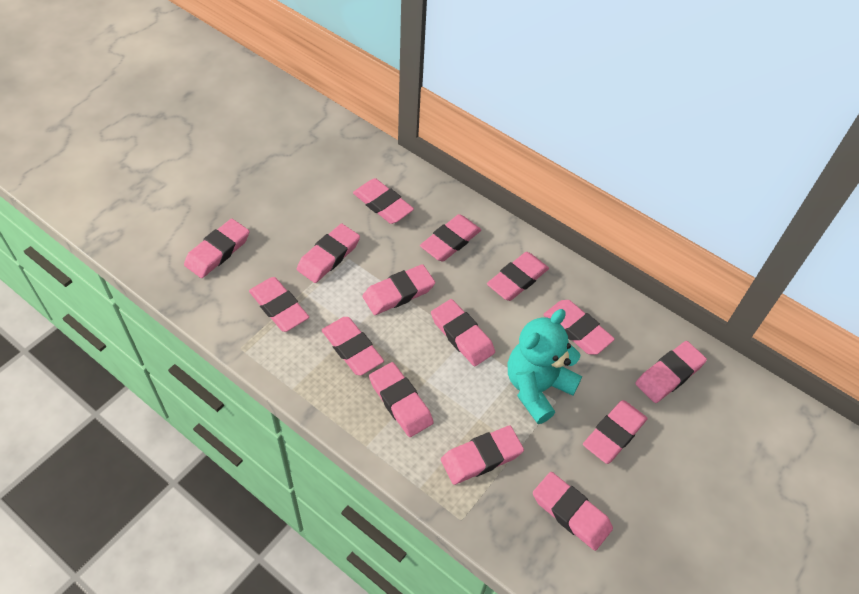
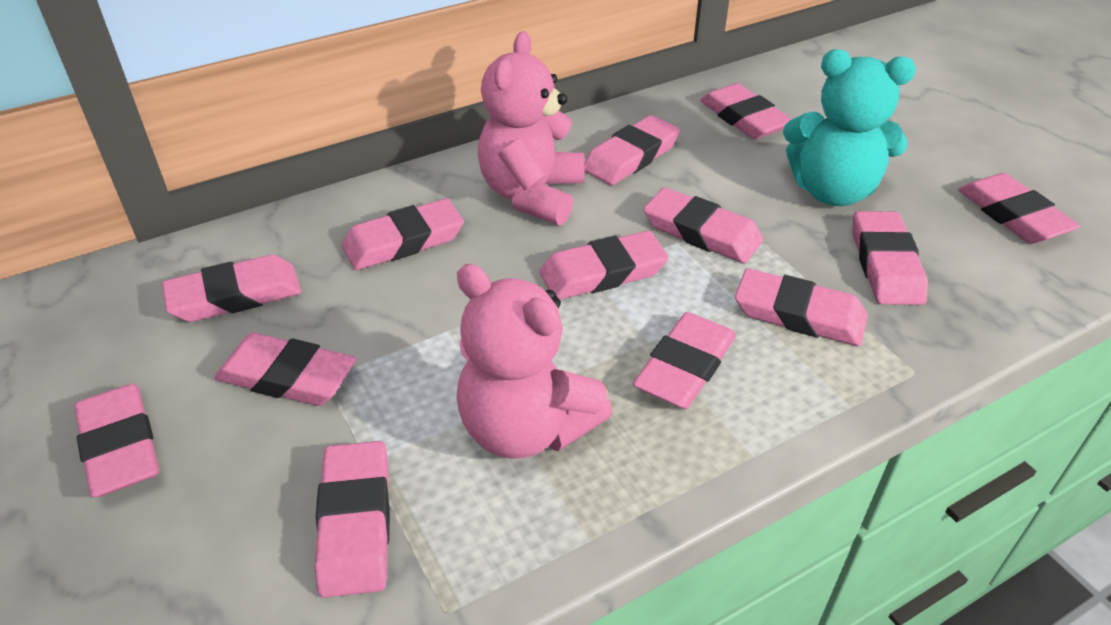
pink eraser: [184,219,249,278] [249,277,309,332] [297,223,360,283] [321,317,384,376] [353,178,414,224] [363,264,435,315] [369,362,434,437] [420,214,481,262] [431,299,495,366] [441,425,524,485] [487,252,549,301] [533,472,613,551] [543,300,615,355] [583,400,647,464] [635,341,707,403] = 15 -> [74,384,159,497] [162,255,301,322] [214,333,356,406] [314,441,390,598] [342,198,464,270] [540,231,669,300] [584,115,680,185] [632,312,736,409] [643,188,763,263] [700,83,792,139] [735,268,868,346] [853,211,928,305] [958,173,1080,244] = 13
pink teddy bear: none = 0 -> [457,264,612,459] [478,31,585,225] = 2

